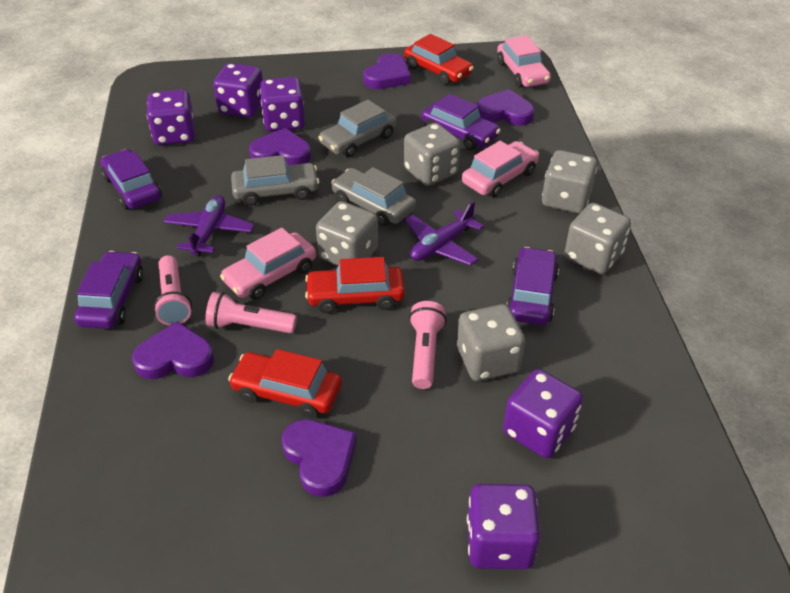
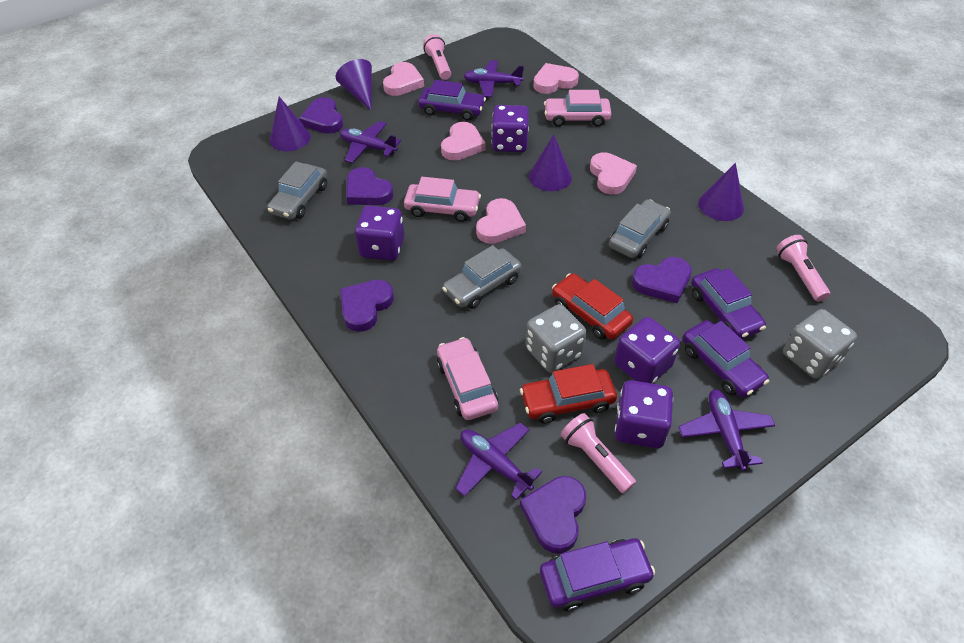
grey dice: [316,201,378,266] [404,123,460,186] [457,304,525,381] [542,150,597,214] [564,203,631,274] = 5 -> [525,304,587,373] [783,309,857,379] = 2
pink heart: none = 0 -> [383,62,424,96] [441,122,486,161] [476,198,526,244] [533,63,579,94] [590,152,637,195] = 5
purple cone: none = 0 -> [270,97,311,151] [336,59,372,110] [529,135,572,191] [698,163,744,221] = 4
purple dice: [147,89,195,146] [213,63,263,118] [260,77,305,132] [467,484,540,569] [503,369,583,458] = 5 -> [355,206,405,261] [492,105,529,152] [614,317,680,384] [615,380,673,448] = 4
purple plane: [164,195,254,257] [405,201,484,266] = 2 -> [340,121,401,163] [455,422,542,500] [464,60,524,97] [679,390,775,471] = 4
red car: [228,349,342,419] [305,257,405,313] [404,34,474,85] = 3 -> [520,364,617,424] [552,273,633,340] = 2

